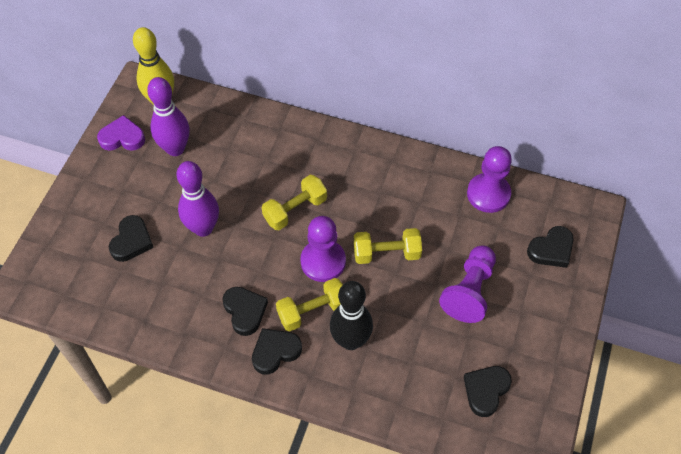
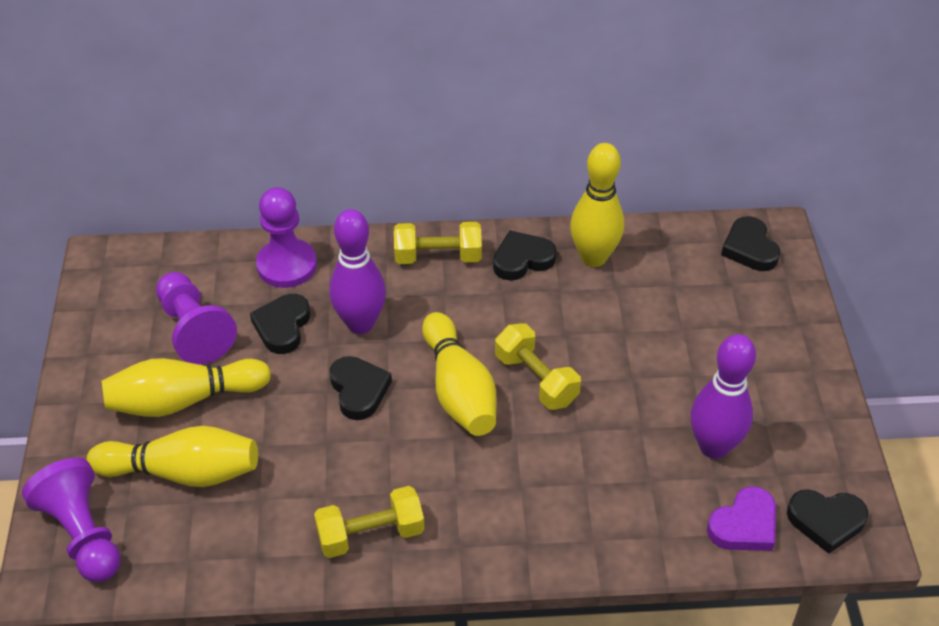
black bowling pin: [330,281,373,350] = 1 -> none = 0
yellow bowling pin: [133,27,174,105] = 1 -> [87,426,258,487] [102,358,271,417] [422,312,497,436] [570,143,624,267] = 4

